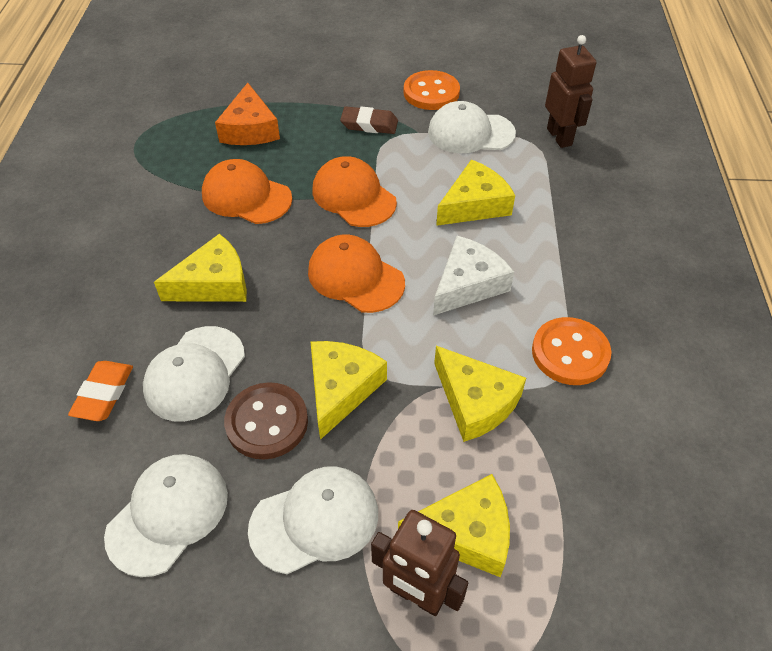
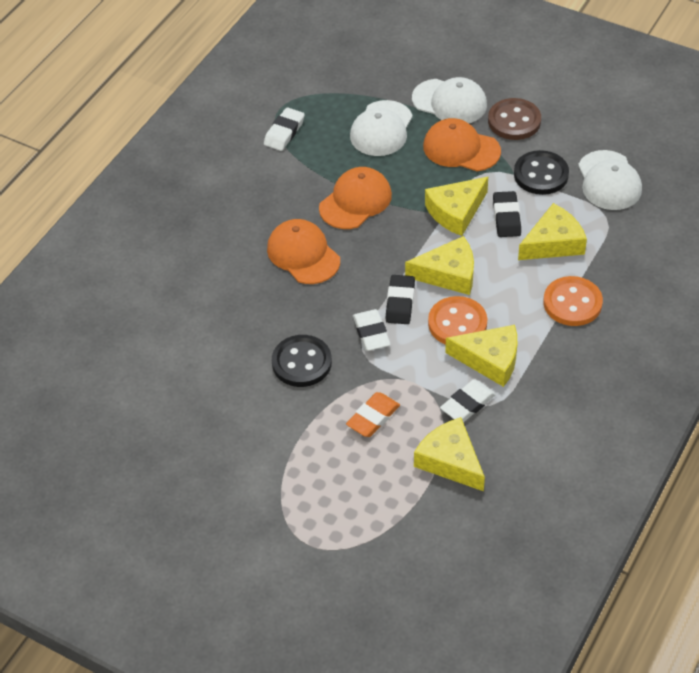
black button: none = 0 -> [272,335,332,387] [514,150,569,195] = 2
black eraser: none = 0 -> [386,275,415,324] [493,191,521,237] = 2
brown eraser: [340,107,398,134] = 1 -> none = 0
brown robot: [371,510,468,616] [545,35,596,148] = 2 -> none = 0
orange cheese: [215,83,280,145] = 1 -> none = 0
white cap: [104,454,228,577] [143,326,245,422] [248,466,378,574] [428,101,516,153] = 4 -> [350,100,413,156] [412,77,487,123] [578,150,642,210] = 3
white cheese: [433,236,514,316] = 1 -> none = 0
white eraser: none = 0 -> [264,107,305,151] [353,309,391,351] [440,379,496,422] = 3

